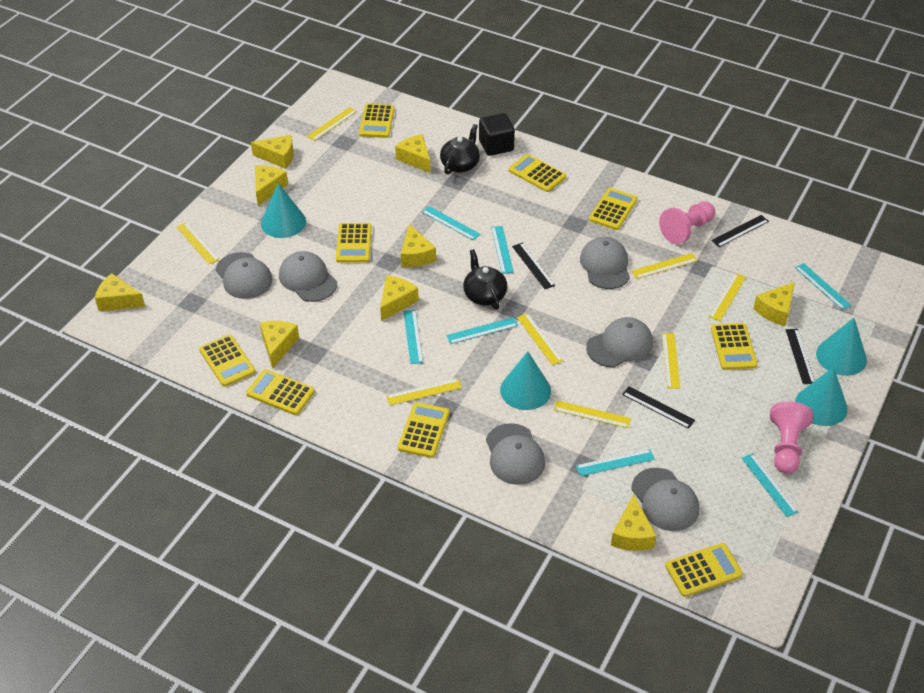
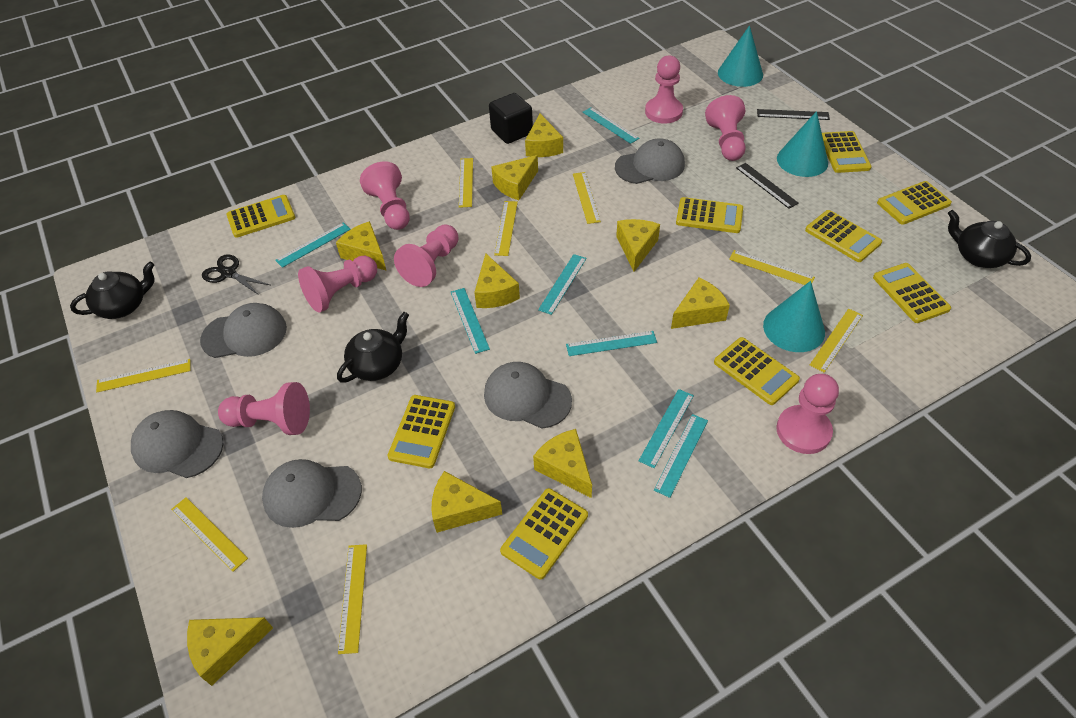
black ruler: [512,243,555,289] [622,387,695,429] [711,215,769,247] [786,329,815,384] = 4 -> [736,163,799,209] [757,109,830,120] = 2
black scissors: none = 0 -> [202,254,270,296] = 1
black teapot: [440,124,480,174] [463,249,507,310] = 2 -> [70,261,155,319] [337,312,409,382] [948,210,1031,268] = 3
grey cap: [216,252,273,299] [279,251,337,302] [486,423,545,485] [580,237,630,289] [586,317,653,367] [631,468,699,531] = 6 -> [131,410,224,478] [200,303,287,358] [262,459,362,528] [484,362,572,429] [615,139,685,184] = 5
pink pawn: [659,201,715,244] [770,402,813,474] = 2 -> [218,382,310,435] [298,256,377,313] [360,161,410,230] [394,224,458,287] [645,55,683,124] [705,95,746,161] [776,374,839,454] = 7
turquoise cone: [261,183,306,238] [500,351,551,410] [795,367,847,426] [816,318,867,376] = 4 -> [718,25,763,87] [763,281,825,352] [777,111,828,177] = 3

